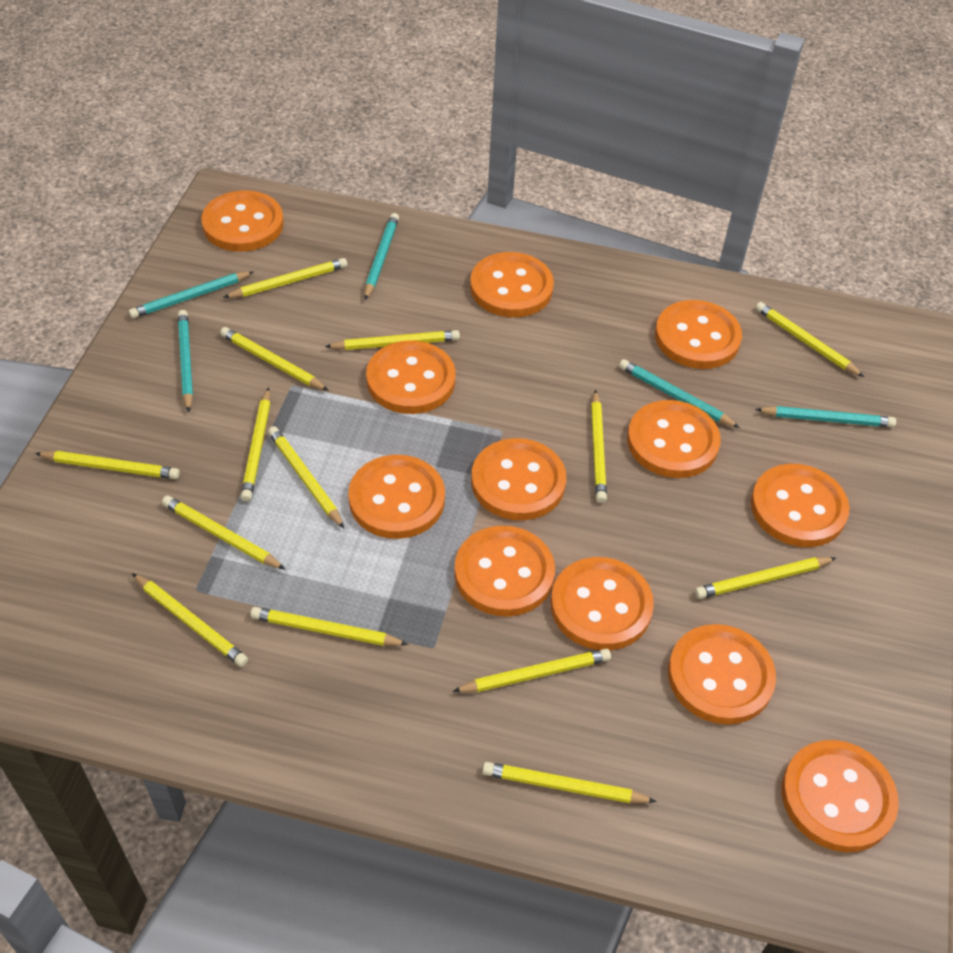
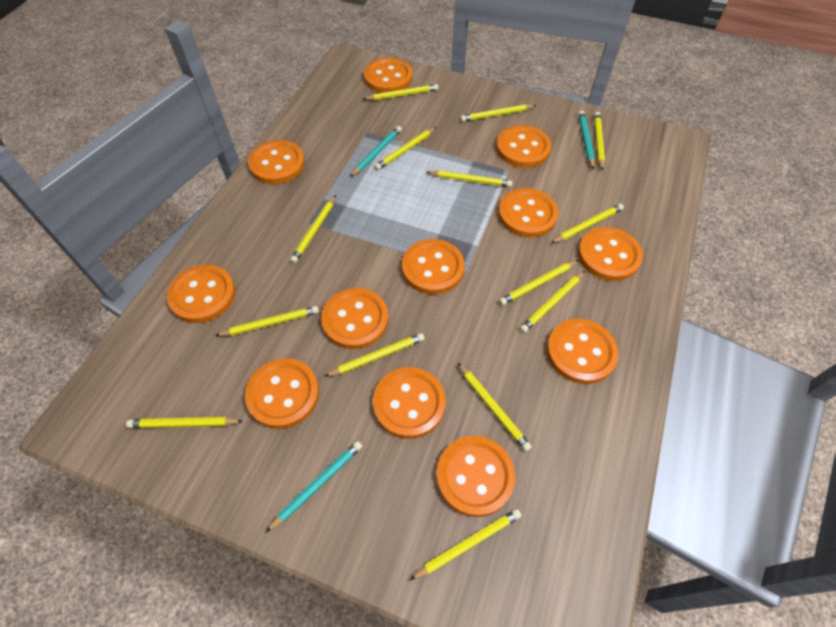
turquoise pencil: [129,271,254,318] [178,310,193,412] [365,213,399,300] [619,359,740,428] [755,406,896,427] = 5 -> [266,441,362,532] [350,126,402,177] [579,111,595,170] = 3

